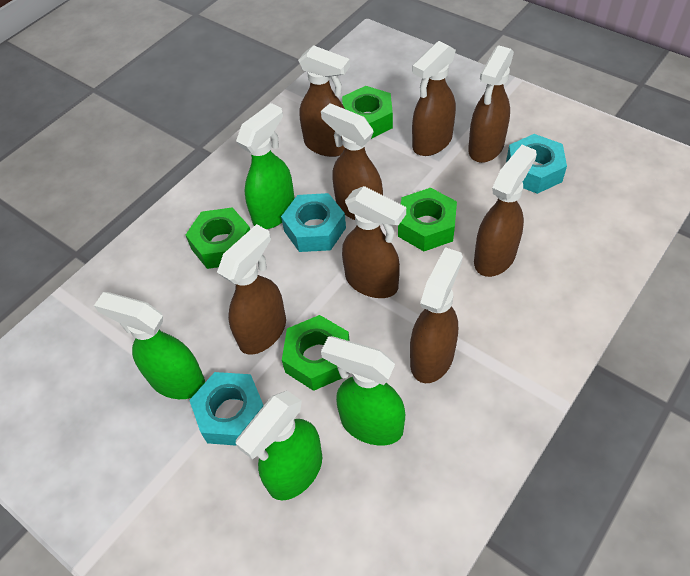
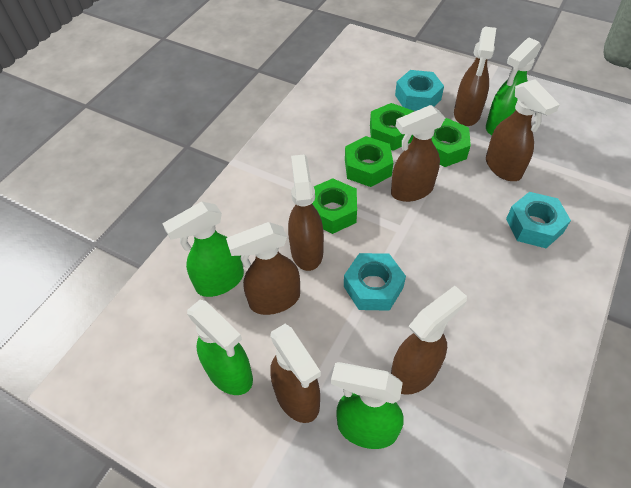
brown spray bottle: [217,224,286,355] [298,45,350,157] [321,103,383,220] [342,186,406,298] [410,247,463,383] [412,41,456,156] [468,45,514,163] [474,145,537,277] = 8 -> [226,222,300,315] [270,324,321,423] [288,155,324,271] [391,105,445,202] [391,286,467,395] [454,27,496,126] [486,80,560,181] = 7

